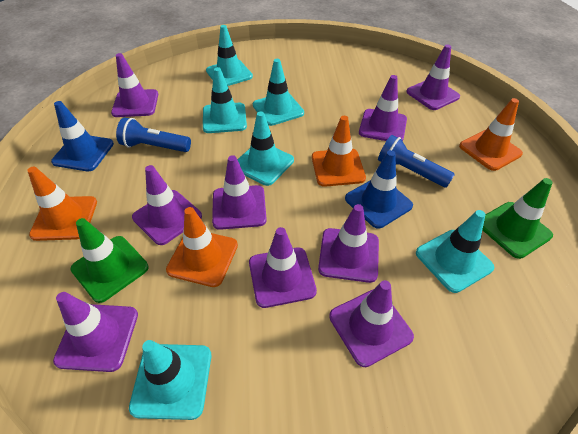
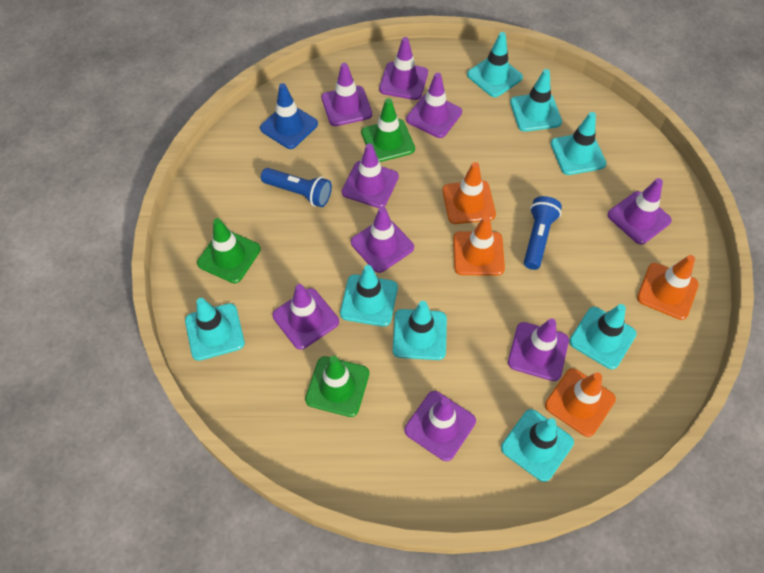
blue traffic cone: [51,101,114,171] [345,150,413,229] = 2 -> [260,83,318,149] = 1
green traffic cone: [70,218,149,303] [482,178,553,259] = 2 -> [197,218,261,283] [305,356,369,417] [361,98,415,162] = 3
turquoise traffic cone: [129,340,211,420] [203,67,247,133] [206,25,253,86] [237,112,294,186] [253,59,304,126] [416,210,494,293] = 6 -> [185,298,245,361] [340,265,398,327] [393,301,447,360] [467,32,523,97] [501,409,574,482] [510,69,562,132] [551,112,606,175] [569,304,637,369] = 8

